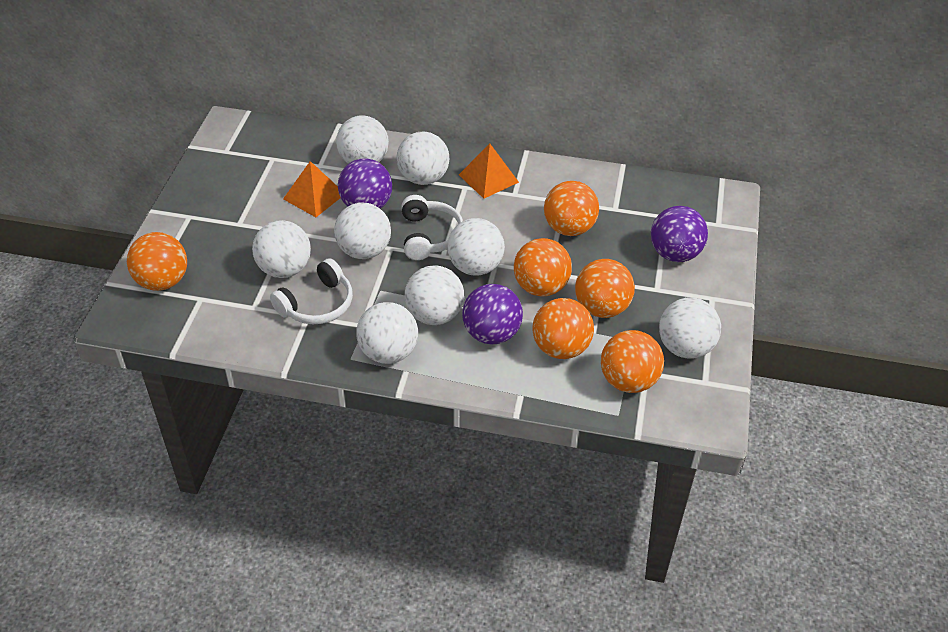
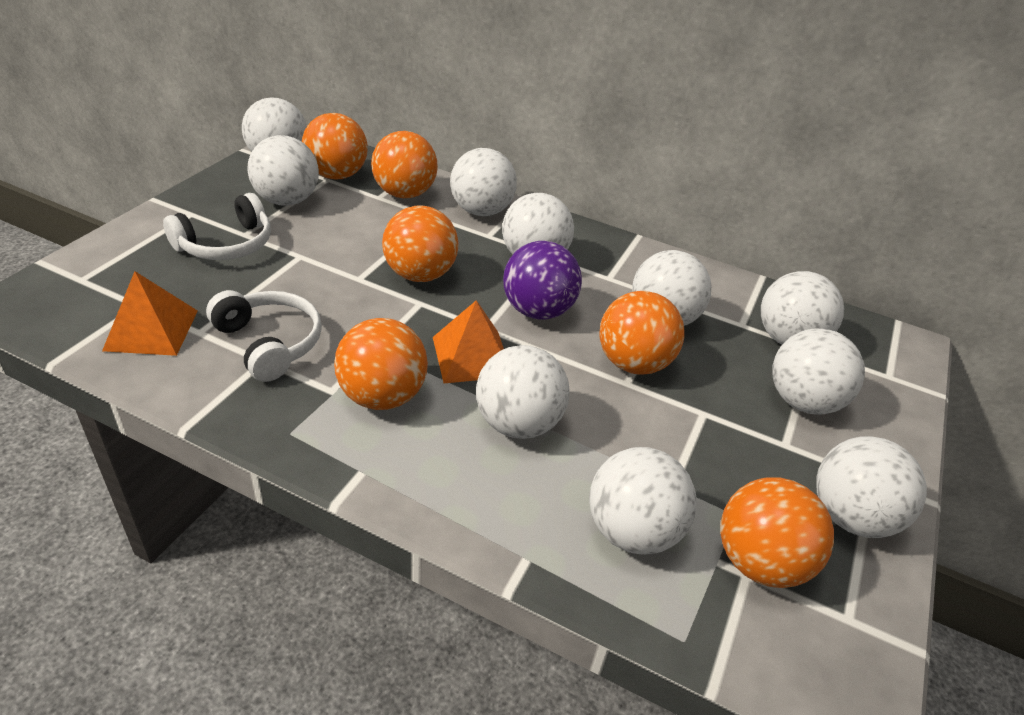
purple ball: [338,159,392,209] [462,284,523,344] [651,206,708,262] = 3 -> [503,241,582,320] = 1
white ball: [252,220,311,278] [334,203,391,259] [336,115,389,164] [356,302,418,364] [396,132,449,185] [405,265,464,325] [447,218,505,276] [659,297,721,359] = 8 -> [242,97,307,152] [247,135,319,206] [450,148,517,216] [476,345,570,439] [502,193,574,255] [589,447,696,555] [632,250,712,326] [761,271,844,345] [772,328,865,415] [816,436,927,538] = 10

